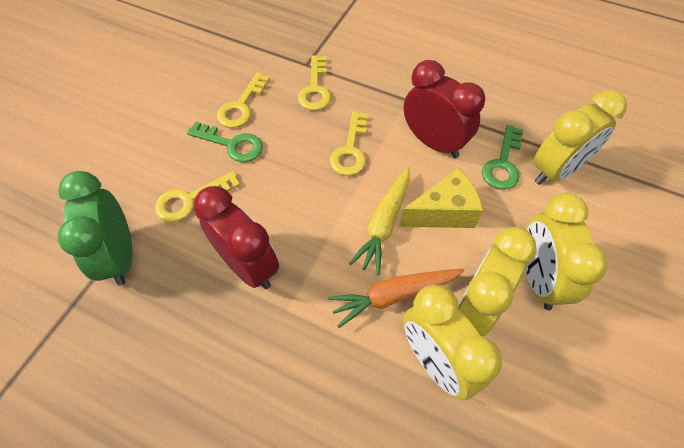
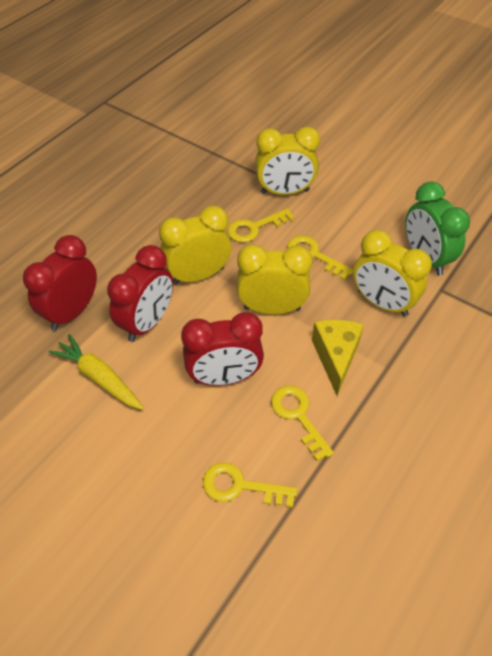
green key: [187,122,263,162] [482,125,523,190] = 2 -> none = 0
orange carrot: [328,269,465,328] = 1 -> none = 0
red clock: [193,186,279,289] [403,60,485,158] = 2 -> [23,235,97,331] [107,245,173,342] [181,312,264,386] = 3

